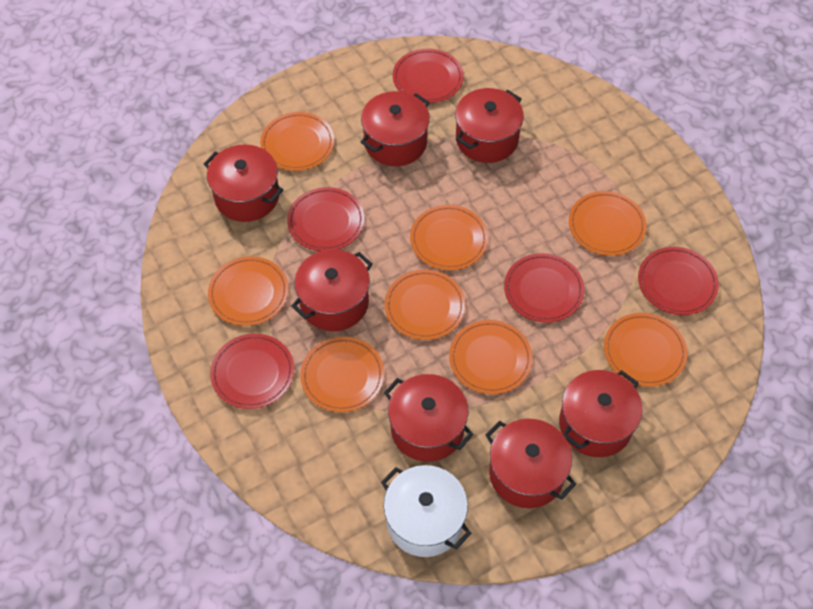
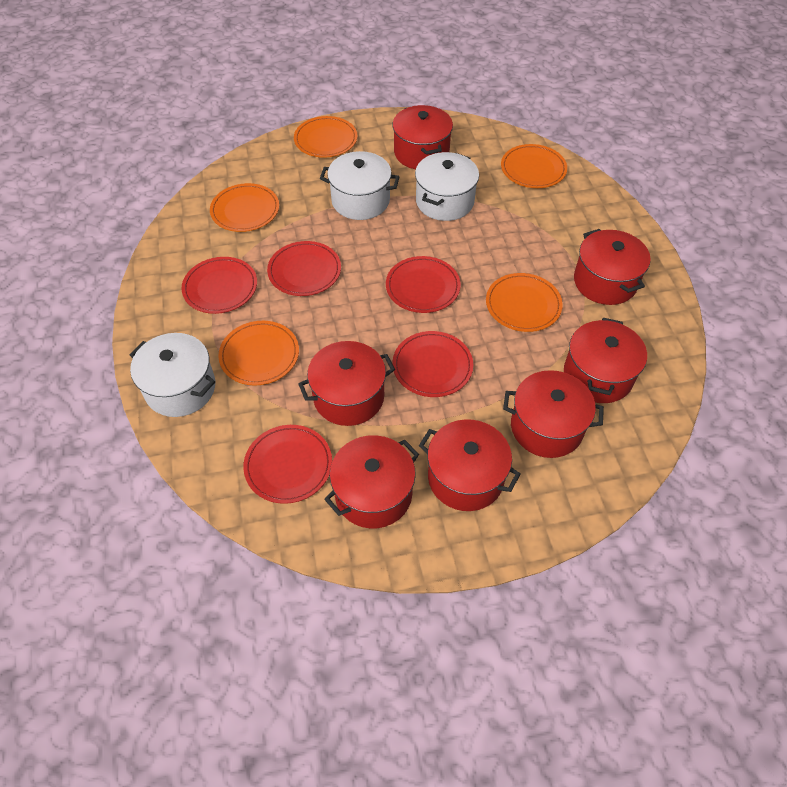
orange plate: [208,256,288,326] [260,112,334,171] [300,337,384,412] [385,269,465,340] [410,205,488,270] [449,320,532,394] [569,191,647,256] [604,313,687,386] = 8 -> [210,183,279,232] [218,321,299,386] [294,116,358,158] [486,273,563,332] [501,144,567,188] = 5
white pot: [381,465,472,557] = 1 -> [129,333,215,417] [320,151,400,220] [415,152,479,221] = 3

